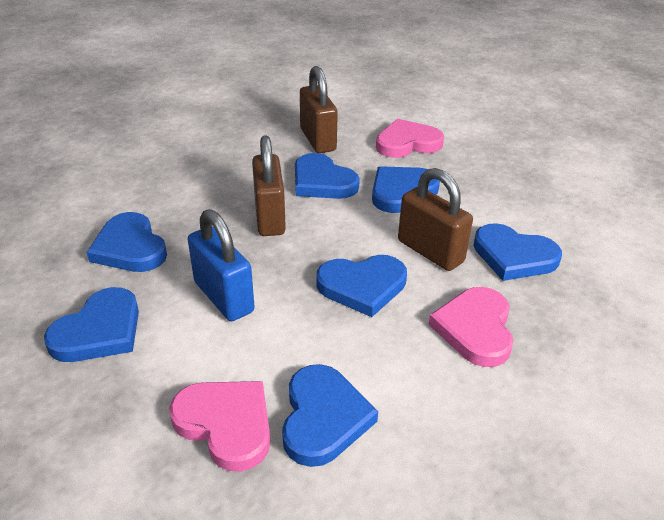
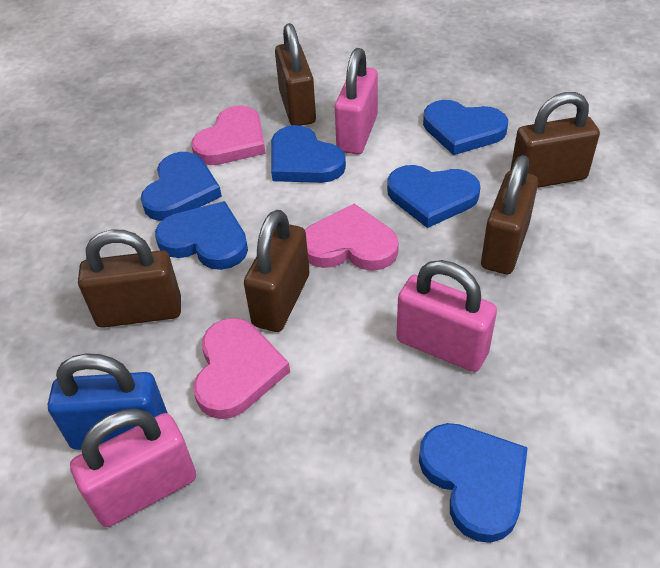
blue heart: [44,287,139,362] [86,212,167,272] [282,364,378,467] [295,153,360,199] [316,255,407,317] [372,166,440,213] [473,223,562,281] = 7 -> [140,152,222,221] [155,201,248,270] [271,125,346,183] [387,165,481,228] [419,423,528,543] [423,100,508,155] = 6
brown padlock: [252,135,286,236] [300,66,338,153] [398,168,473,271] = 3 -> [78,230,181,328] [244,210,309,332] [275,23,316,126] [481,155,538,274] [510,92,600,188] = 5
pink padlock: none = 0 -> [70,409,196,527] [335,48,378,154] [396,260,497,372] = 3

